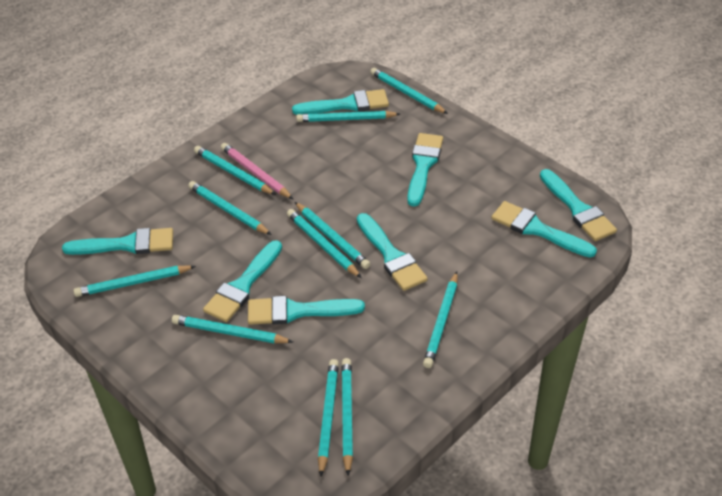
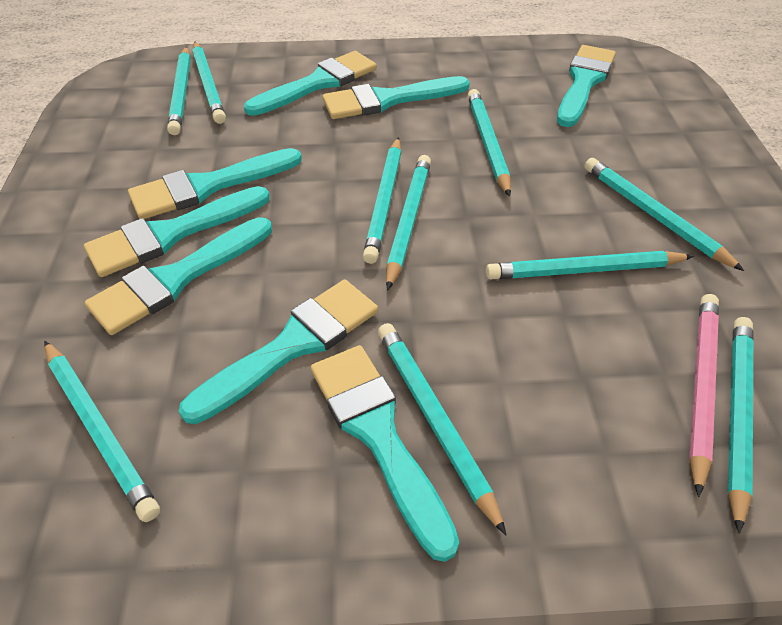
turquoise pencil: [73,265,196,297] [172,315,293,343] [188,181,272,235] [194,146,276,195] [287,209,362,278] [295,202,370,269] [296,111,400,122] [318,359,339,477] [341,358,353,476] [370,68,448,114] [423,271,458,368] = 11 -> [44,341,160,522] [167,46,191,135] [192,42,226,124] [363,137,401,264] [378,323,506,535] [386,155,431,291] [468,89,511,197] [486,251,694,279] [584,158,744,271] [728,317,753,534] = 10

